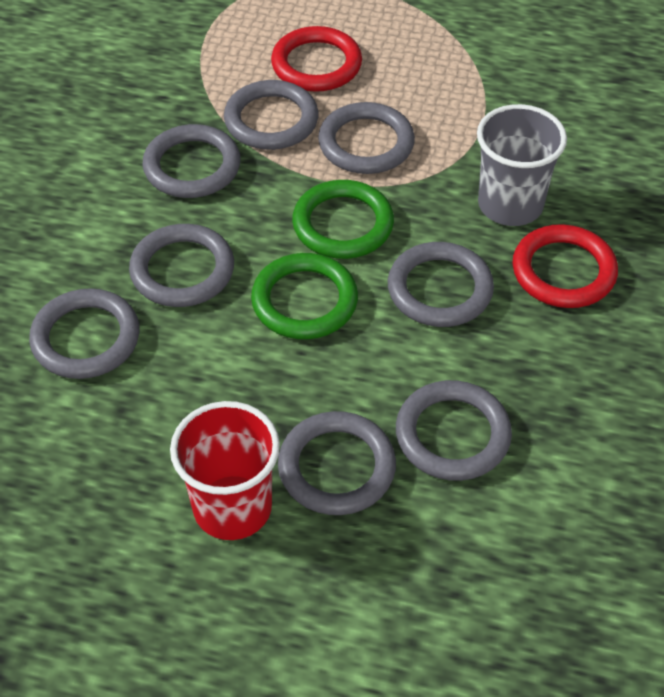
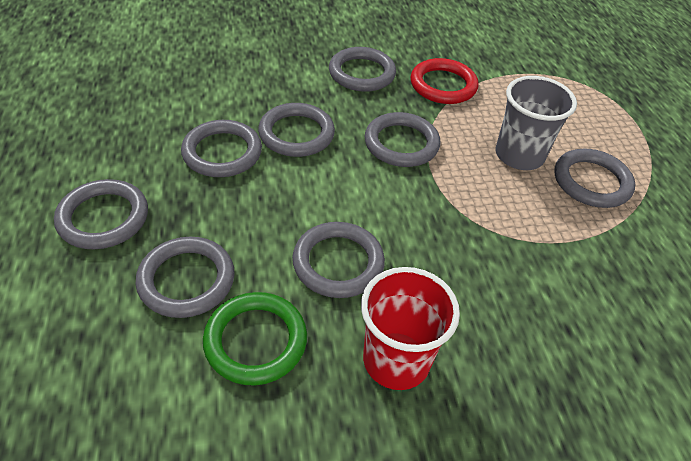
green ring: [251,253,358,339] [292,180,394,259] = 2 -> [203,292,307,385] = 1
red ring: [271,26,362,92] [512,224,618,308] = 2 -> [410,58,479,104] = 1

